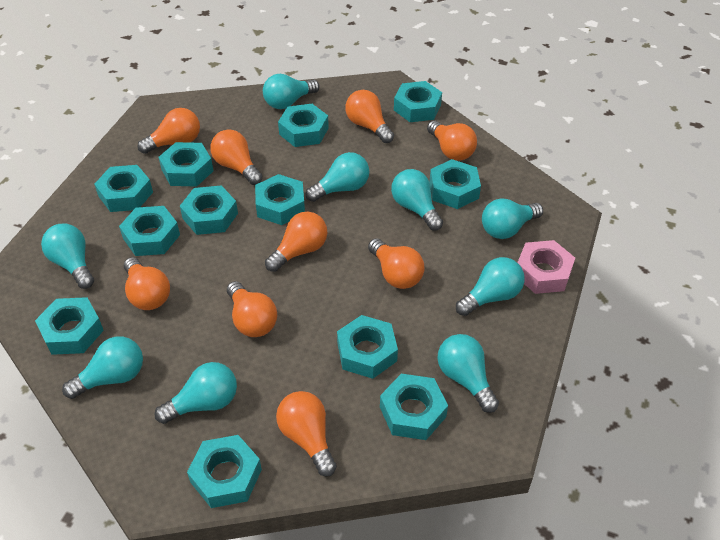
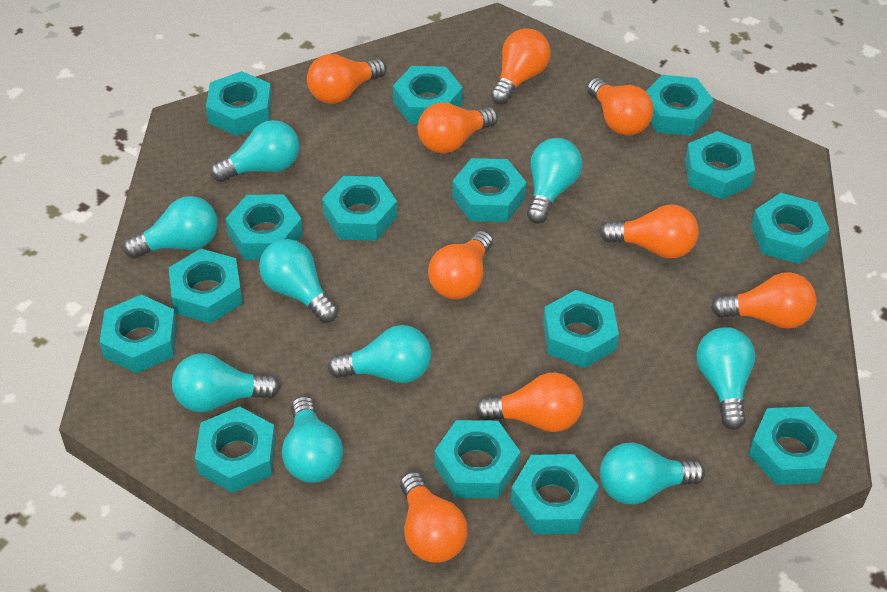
pink nut: [517,240,575,294] = 1 -> none = 0
turquoise nut: [35,297,104,355] [94,165,153,212] [119,206,180,256] [159,142,213,187] [180,186,238,235] [187,435,262,508] [255,174,305,225] [278,104,329,147] [337,315,398,379] [380,374,448,440] [394,81,442,122] [430,159,481,209] = 12 -> [100,294,177,374] [169,249,243,324] [195,406,276,493] [206,71,272,136] [226,195,303,260] [322,176,397,241] [393,66,463,124] [434,420,520,498] [452,158,527,222] [510,454,599,534] [543,290,619,368] [646,75,714,136] [685,131,755,199] [748,407,837,485] [751,193,830,264] = 15

